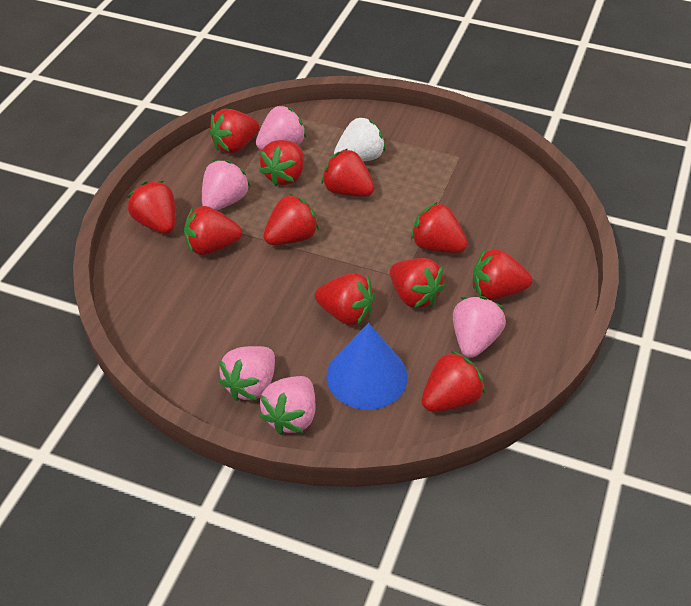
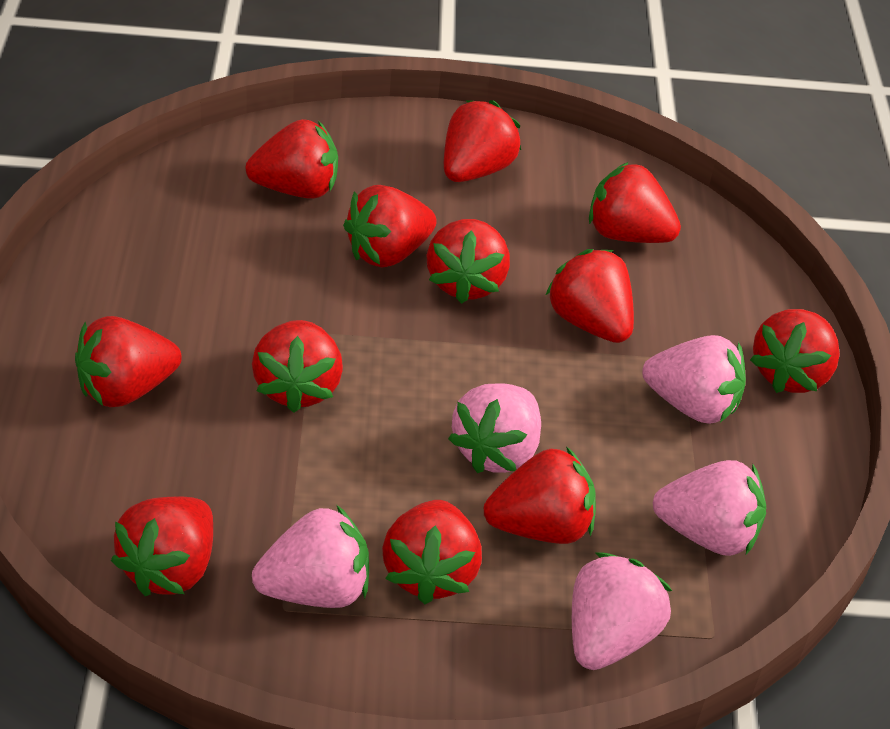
blue cone: [327,323,408,410] = 1 -> none = 0
red strawberry: [127,181,175,234] [184,206,242,255] [209,109,260,153] [259,140,304,186] [263,194,319,245] [315,273,375,325] [321,149,374,197] [390,258,445,308] [411,202,468,253] [422,350,485,412] [473,249,532,300] = 11 -> [75,316,182,407] [111,496,213,596] [245,119,338,199] [252,320,343,413] [343,185,437,268] [382,500,482,605] [427,219,510,304] [444,100,521,182] [483,446,596,544] [546,249,634,343] [589,162,681,243] [750,309,840,393] = 12
white strawberry: [334,116,386,162] = 1 -> none = 0

